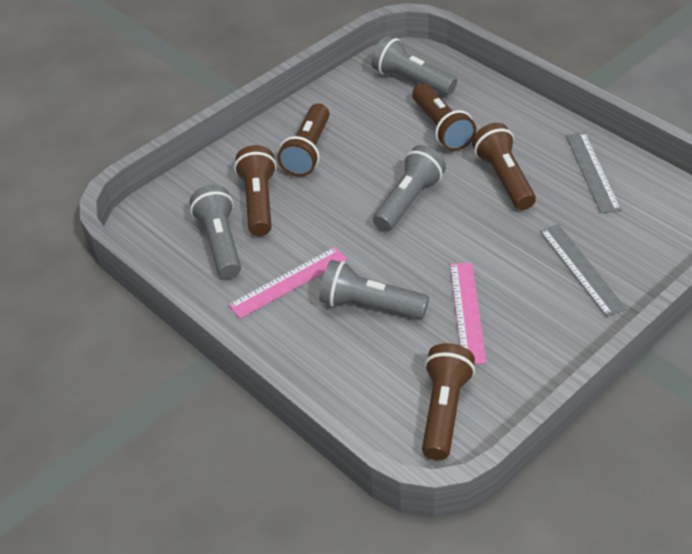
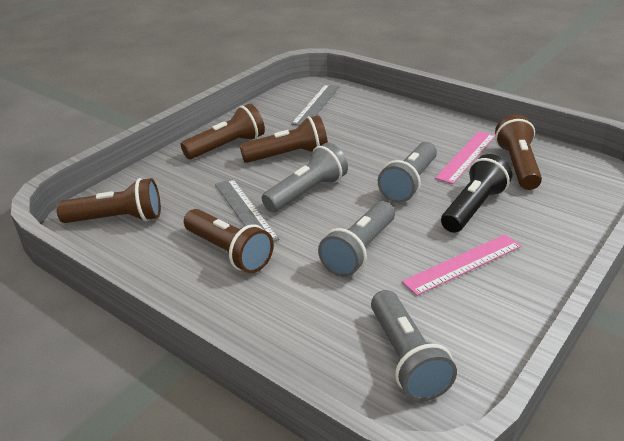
black flashlight: none = 0 -> [441,154,512,233] = 1

